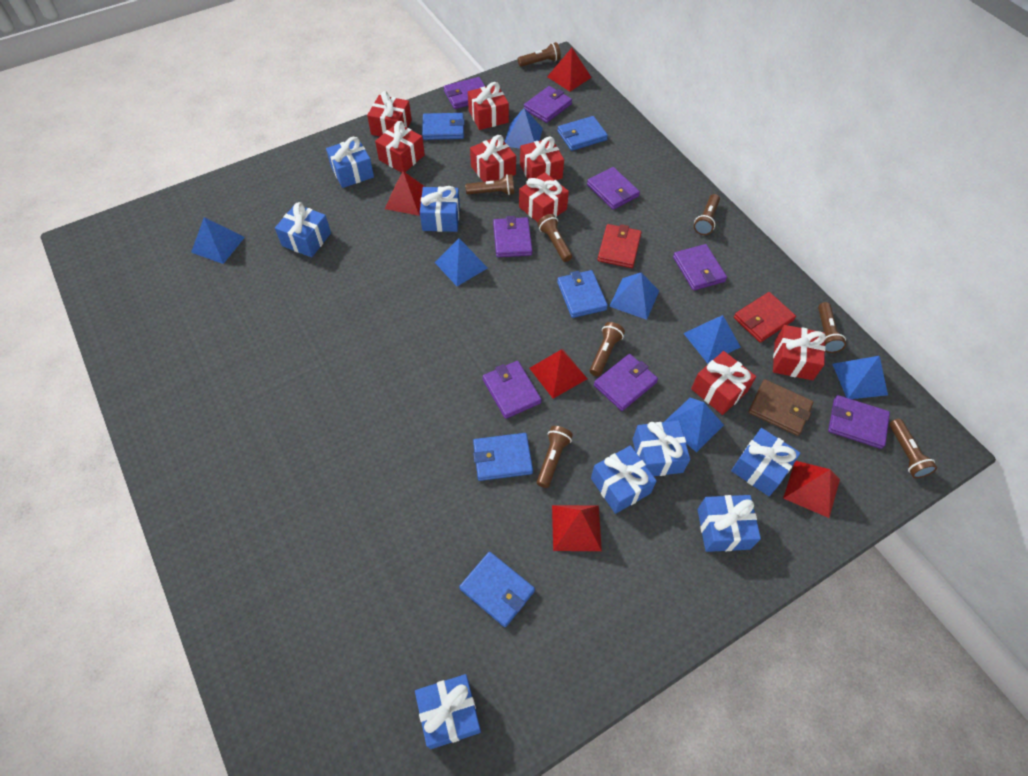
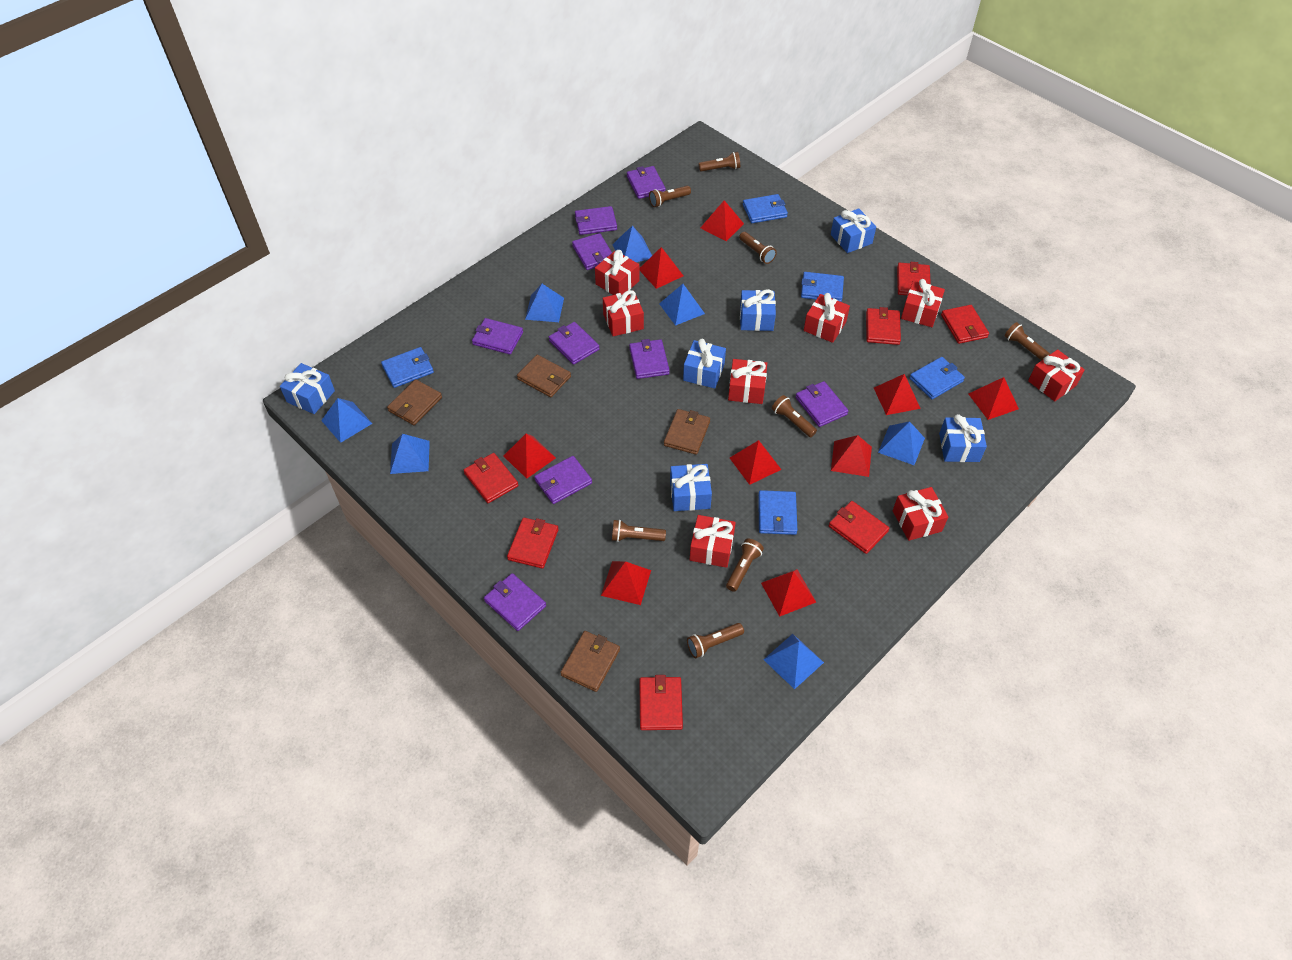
blue gift: [275,202,331,257] [326,137,374,188] [415,674,481,749] [420,186,460,232] [591,446,657,514] [633,420,690,476] [697,495,761,552] [731,428,800,496] = 8 -> [280,363,335,414] [670,464,712,511] [683,339,726,389] [740,289,776,331] [831,208,876,253] [939,414,987,462] = 6
brown wallet: [749,379,813,436] = 1 -> [387,379,442,425] [517,355,571,397] [560,631,620,692] [664,409,710,455] = 4
purple wallet: [444,77,486,109] [483,361,542,419] [493,216,532,257] [524,86,572,123] [587,167,640,210] [594,354,658,411] [673,244,727,291] [828,395,890,449] = 8 -> [472,318,523,355] [484,573,546,631] [534,456,592,504] [549,322,600,365] [572,233,612,270] [575,206,617,235] [627,166,666,199] [629,339,670,379] [795,381,848,427] = 9
red pyramid: [385,171,425,216] [529,349,587,399] [547,48,592,91] [552,505,602,551] [783,461,840,518] = 5 -> [504,434,556,479] [601,561,651,605] [639,247,683,289] [700,200,744,241] [730,440,782,485] [761,569,816,617] [831,435,872,477] [874,374,921,415] [968,377,1019,420] = 9
red wallet: [598,224,642,268] [734,292,796,342] = 2 -> [464,453,518,503] [507,518,558,569] [639,675,683,730] [829,501,890,554] [866,307,901,345] [897,262,931,296] [941,305,989,344] = 7

